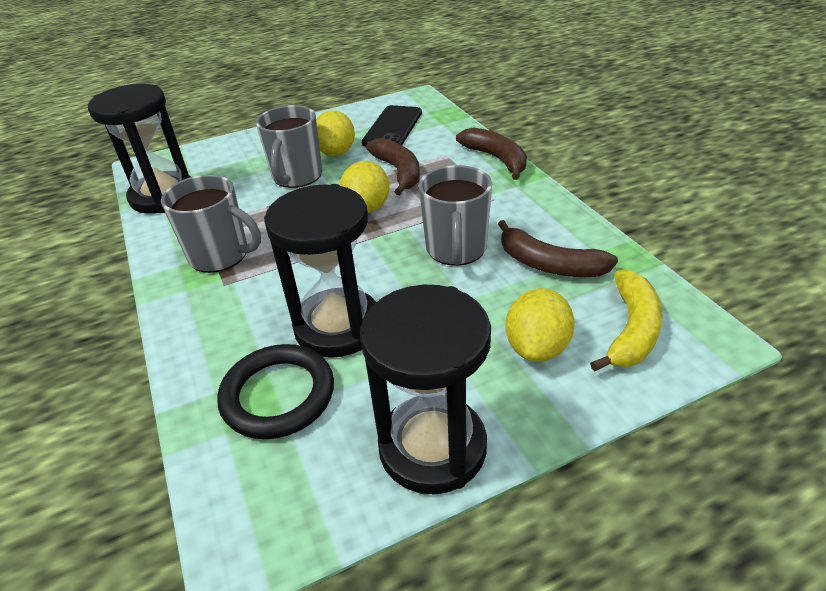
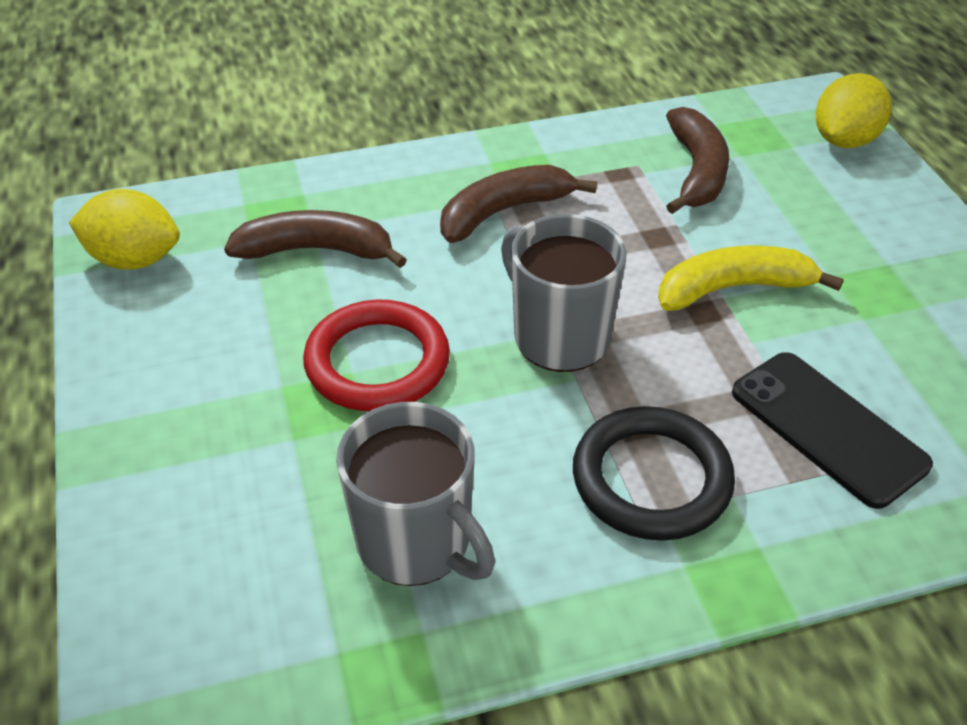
black hourglass: [88,84,191,214] [264,184,376,358] [360,285,491,495] = 3 -> none = 0
grey mug: [161,175,261,273] [256,105,322,188] [419,165,492,266] = 3 -> [336,402,495,586] [501,214,627,372] = 2
red ring: none = 0 -> [303,300,450,411] = 1
yellow lemon: [316,110,355,156] [340,161,389,213] [506,288,575,362] = 3 -> [69,189,180,270] [816,73,892,148] = 2

